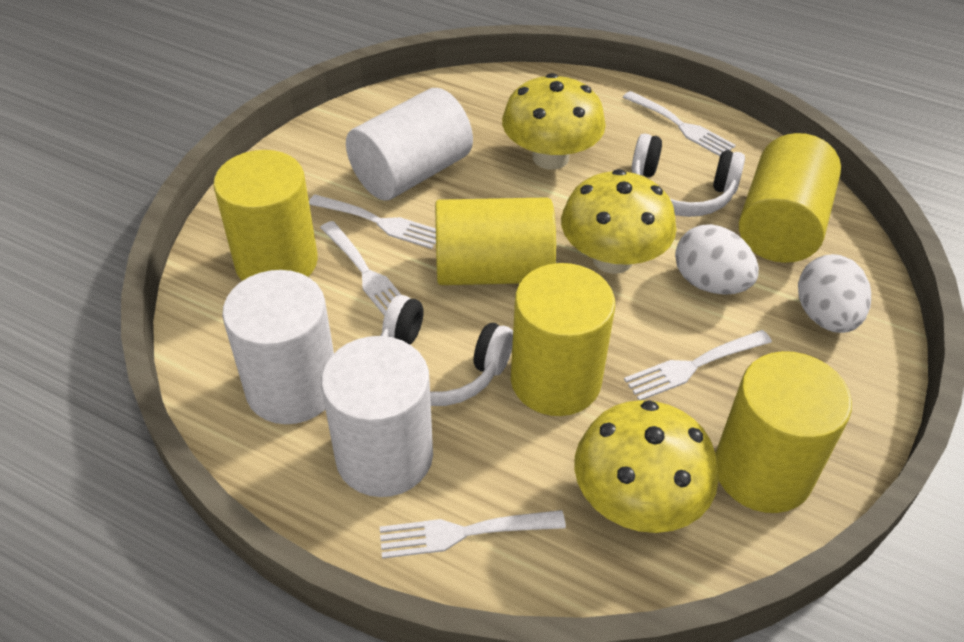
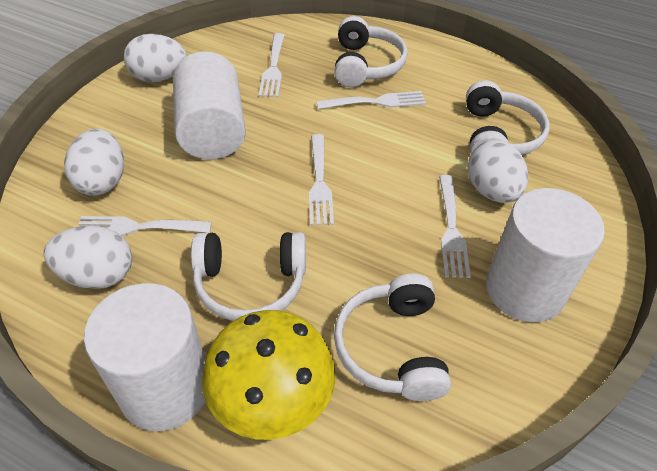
white egg: [675,224,759,295] [798,254,871,333] = 2 -> [43,225,132,289] [64,129,124,196] [124,34,187,82] [467,140,528,203] = 4
white headphones: [381,295,513,406] [632,133,745,217] = 2 -> [191,232,306,321] [334,16,408,87] [334,273,451,401] [466,80,549,155] = 4
yellow cylinder: [213,150,318,281] [435,197,556,285] [511,263,615,416] [715,351,852,513] [739,133,841,263] = 5 -> none = 0
yellow mushroom: [502,73,606,170] [561,169,677,274] [574,400,718,533] = 3 -> [202,310,335,440] = 1

